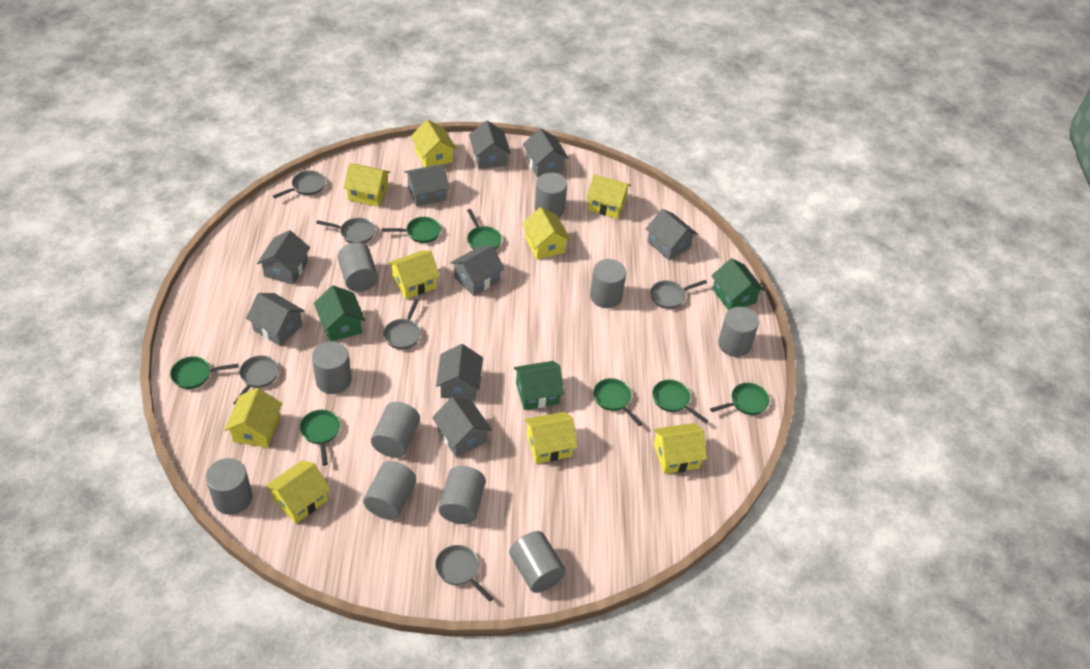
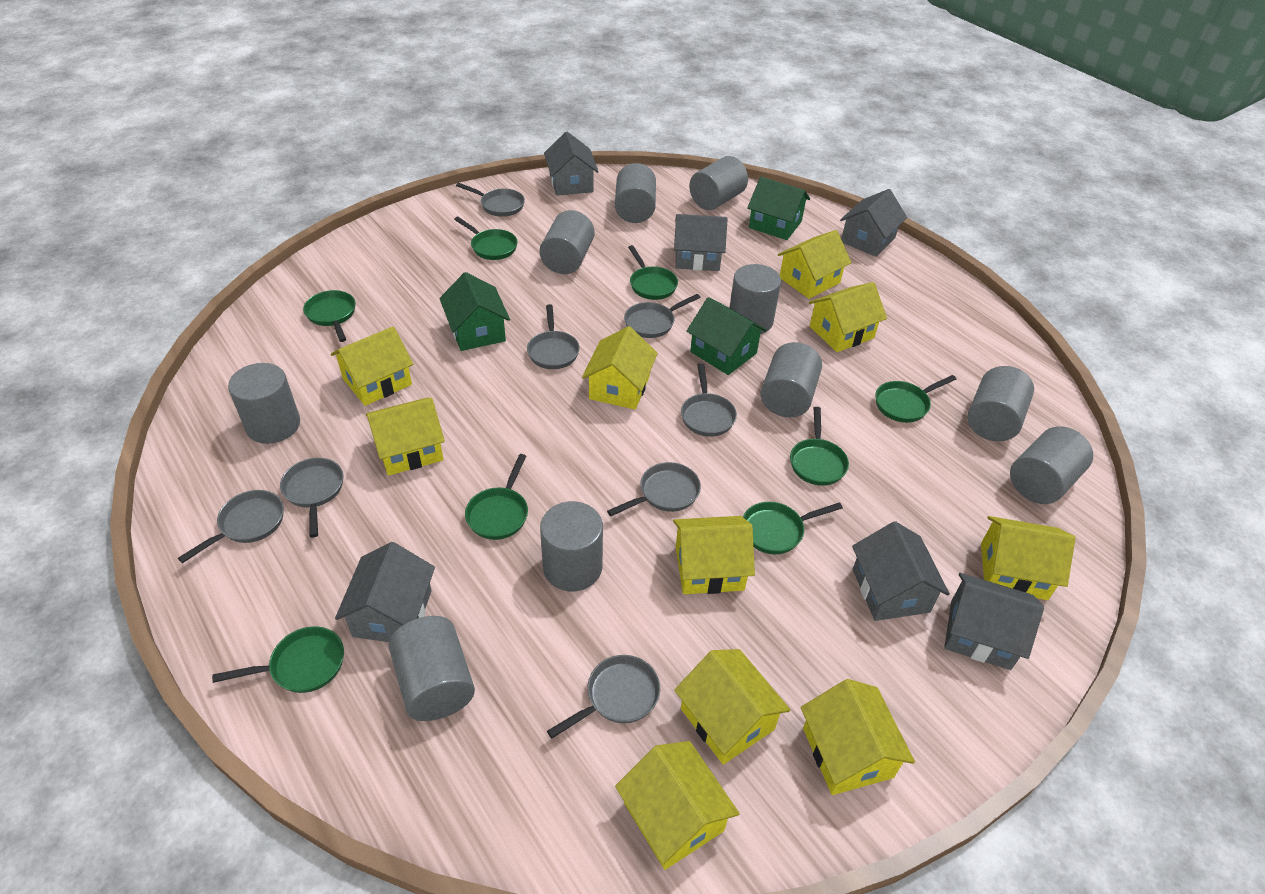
green pan: [170,356,239,389] [300,410,340,465] [382,217,441,243] [467,209,502,250] [593,378,642,426] [652,380,708,423] [710,383,769,415] = 7 -> [212,626,344,693] [303,290,356,342] [454,217,518,260] [465,454,528,540] [628,245,678,300] [743,502,843,554] [790,407,849,486] [875,375,956,423] = 8
grey house: [246,293,305,346] [257,230,310,285] [405,164,449,207] [432,397,492,457] [436,344,483,400] [450,245,504,296] [469,121,511,169] [523,128,569,177] [646,209,698,260] = 9 -> [335,542,435,642] [544,132,599,196] [674,214,728,271] [840,189,907,257] [852,521,950,621] [944,573,1044,670] = 6
grey pan: [233,355,279,405] [273,170,326,198] [316,218,375,243] [383,299,421,349] [435,545,493,602] [650,280,707,309] = 6 -> [178,490,284,563] [280,458,343,538] [456,183,525,217] [527,304,580,369] [547,655,660,738] [607,462,701,516] [624,294,701,338] [681,363,737,437] = 8
yellow house: [224,388,282,448] [265,460,331,524] [344,163,390,207] [388,250,440,299] [411,120,457,167] [522,207,571,259] [524,412,577,464] [586,174,631,219] [653,423,707,474] = 9 -> [331,326,413,406] [366,398,445,476] [582,326,658,410] [615,741,740,870] [673,516,755,594] [674,649,790,765] [778,230,852,299] [801,679,915,795] [809,282,887,352] [981,516,1076,600] = 10

